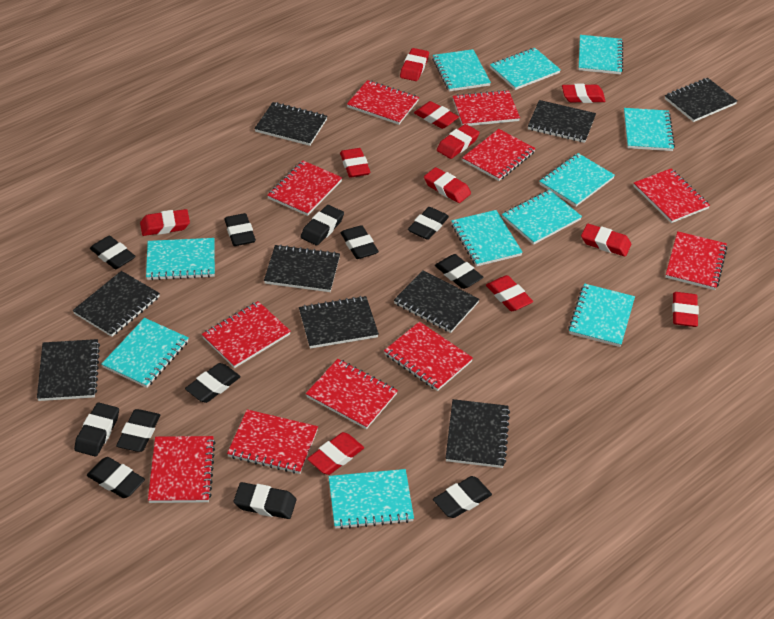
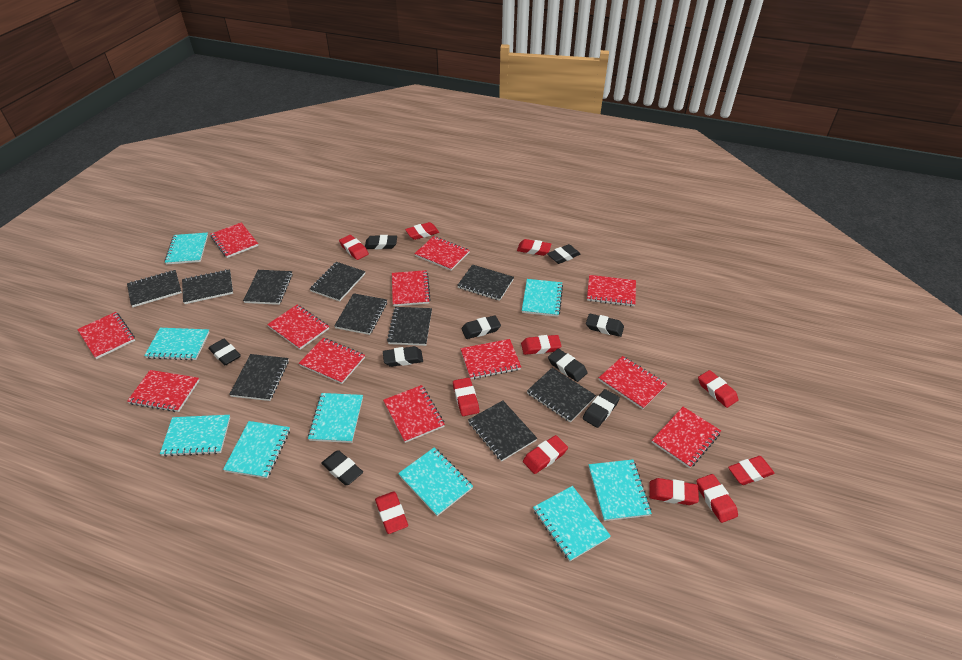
black eraser: [74,403,119,456] [87,457,145,498] [90,236,136,269] [116,409,160,452] [185,363,241,403] [224,213,256,246] [233,482,296,519] [301,205,344,246] [341,225,379,259] [408,207,449,240] [433,476,492,518] [435,254,483,289] = 12 -> [208,339,241,365] [321,450,363,485] [365,235,397,249] [383,346,423,367] [461,315,501,339] [547,244,580,264] [548,349,588,382] [583,389,620,428] [586,314,624,337] = 9
black notebook: [37,339,100,401] [73,271,160,337] [254,102,327,146] [264,244,340,292] [299,296,379,349] [394,270,480,333] [446,399,510,468] [528,100,596,143] [665,78,737,122] = 9 -> [127,270,182,307] [182,269,233,304] [229,354,289,401] [243,270,293,305] [310,262,365,301] [334,293,387,335] [387,307,432,346] [457,264,514,301] [468,400,537,462] [527,368,596,422] = 10
red notebook: [148,436,216,503] [202,301,291,368] [227,410,318,474] [267,161,342,216] [306,359,398,429] [347,80,419,125] [384,322,473,391] [453,90,520,126] [462,129,536,181] [634,169,710,223] [665,231,727,290] = 11 -> [77,312,135,359] [127,370,200,412] [210,222,258,258] [267,305,329,350] [299,338,365,384] [383,385,445,443] [392,270,431,306] [414,236,470,271] [461,339,521,379] [587,275,636,306] [599,356,667,409] [652,407,721,468] = 12
turquoise notebook: [102,318,189,388] [146,238,215,280] [328,469,414,529] [432,49,491,92] [451,210,523,267] [490,48,561,90] [502,190,582,245] [539,153,615,207] [568,284,635,347] [579,35,623,74] [624,108,675,151] = 11 -> [144,328,210,361] [160,415,230,457] [164,233,208,265] [223,421,290,478] [308,393,363,443] [398,447,473,516] [522,279,563,317] [533,486,611,561] [589,459,652,521] = 9

